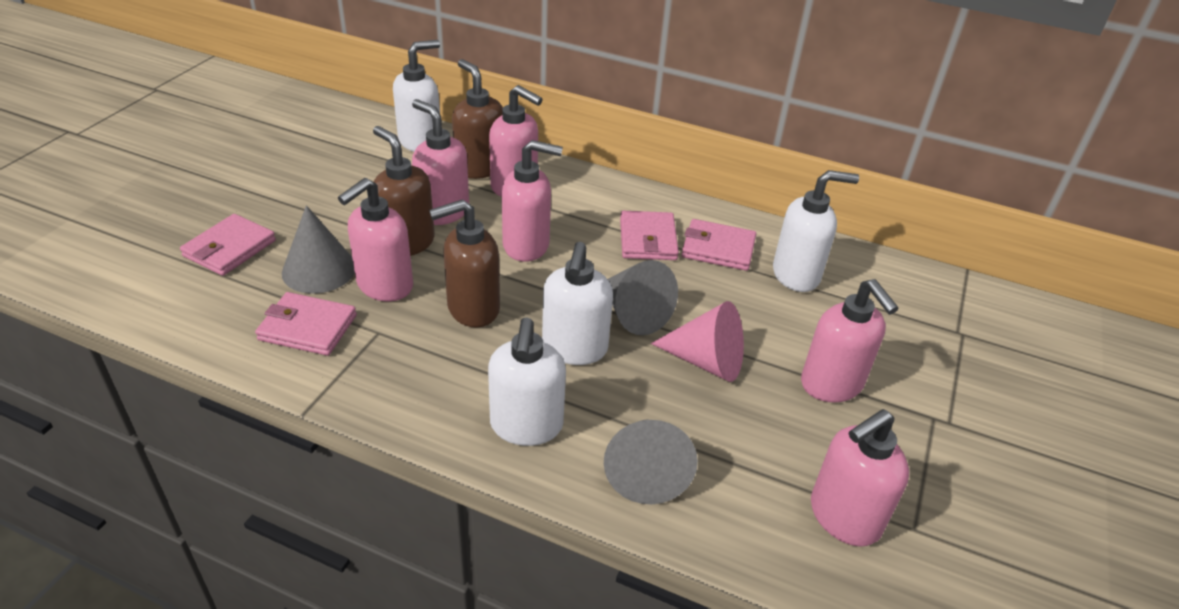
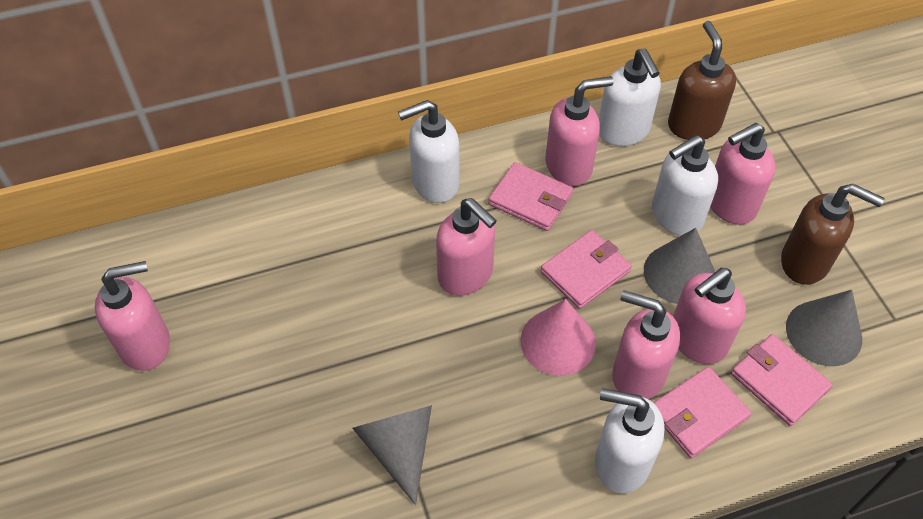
brown soap dispenser: [373,126,435,256] [429,199,500,327] [452,59,503,179] = 3 -> [668,21,736,140] [781,184,884,285] = 2

